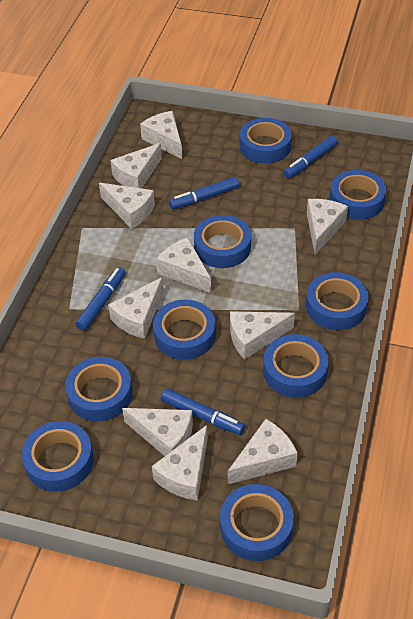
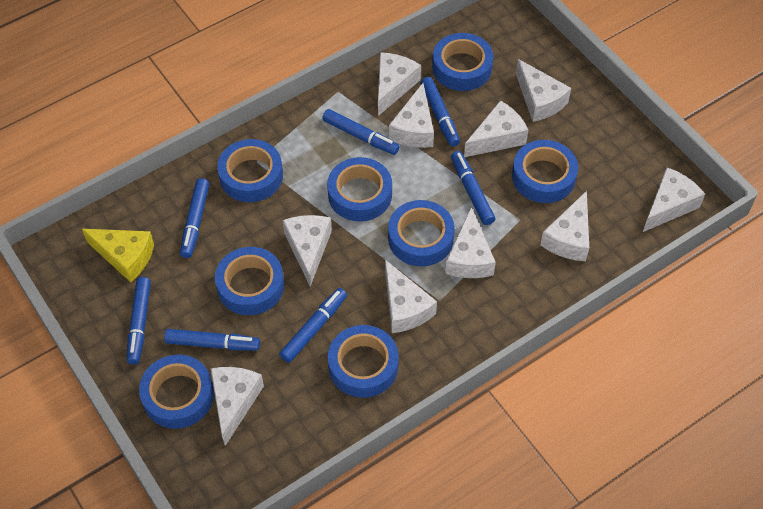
blue marker: [76,267,125,331] [161,388,245,435] [169,177,239,209] [284,136,338,178] = 4 -> [127,277,151,365] [164,329,260,351] [180,178,209,258] [279,288,347,363] [322,109,400,155] [421,77,460,146] [451,151,495,225] = 7
blue tape: [22,421,94,492] [65,357,133,421] [153,300,216,360] [194,215,251,268] [220,484,294,561] [240,118,292,163] [263,334,329,398] [306,272,369,330] [330,170,387,220] = 9 -> [139,355,214,429] [215,247,284,315] [217,139,283,202] [327,157,392,222] [328,325,399,398] [388,200,455,266] [432,33,493,91] [512,140,578,203] = 8
yellow cheese: none = 0 -> [82,229,154,282] = 1

